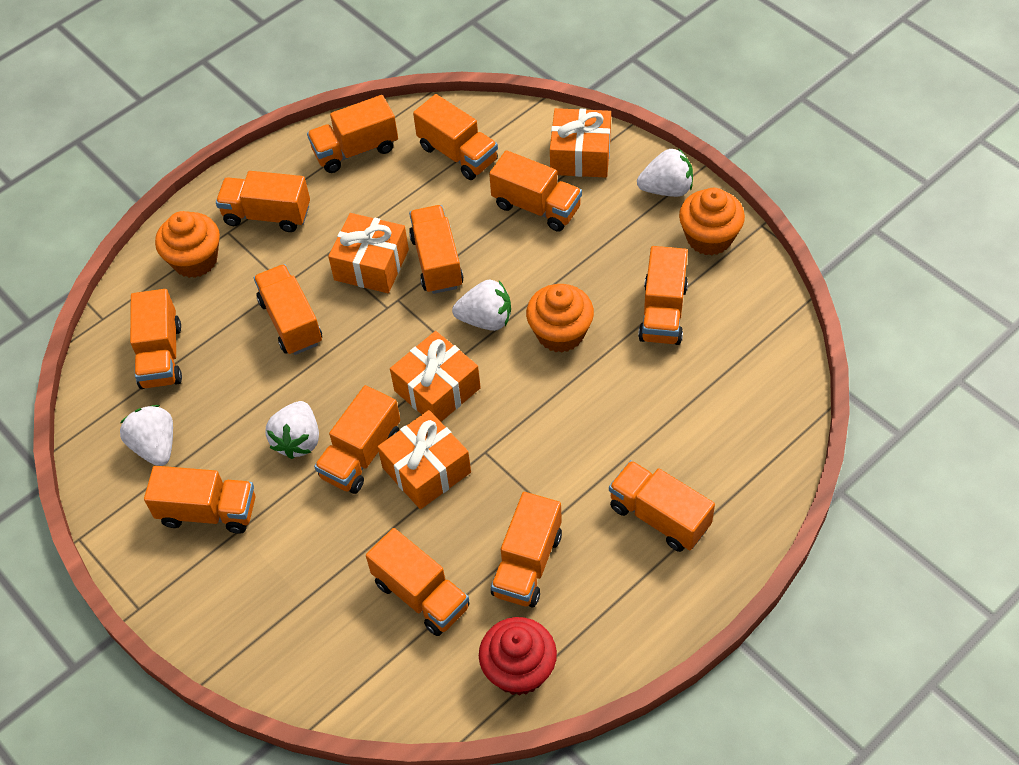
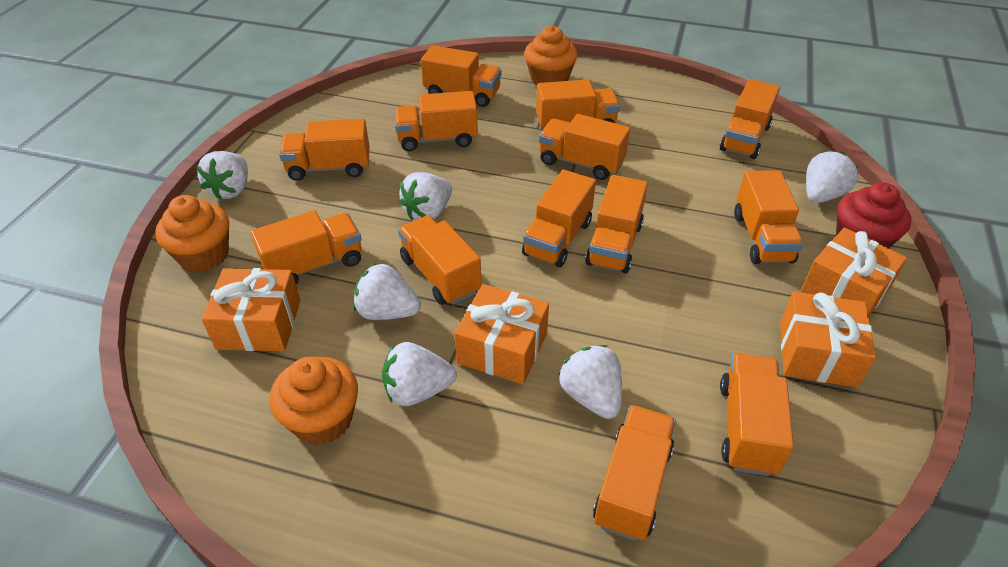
white strawberry: [120,405,173,466] [265,401,319,459] [452,280,511,331] [637,148,693,197] = 4 -> [196,151,248,200] [353,263,421,320] [382,342,457,406] [399,172,452,220] [559,345,622,419] [806,151,859,203] = 6

